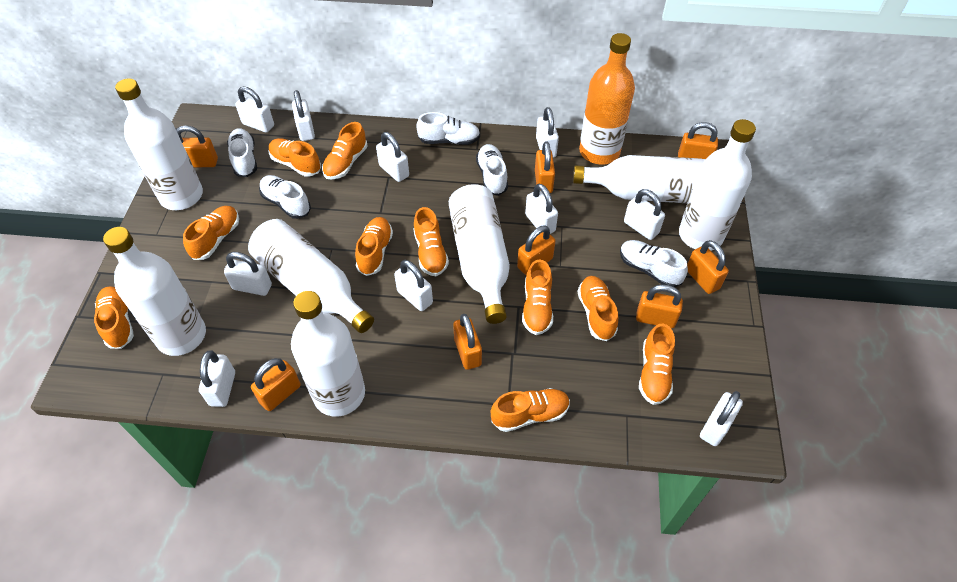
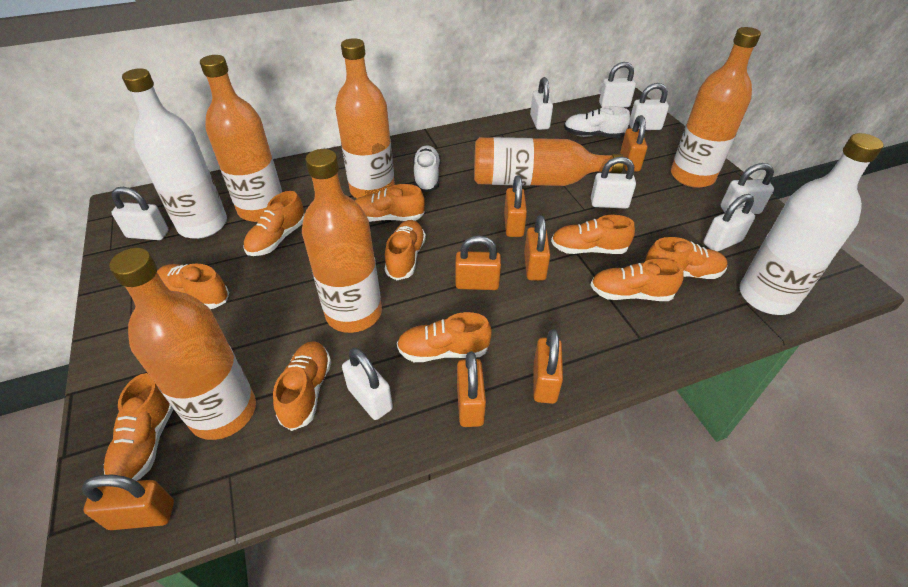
orange bottle: [579,33,635,164] = 1 -> [109,248,256,440] [200,55,282,222] [302,149,382,333] [335,38,395,199] [474,137,624,186] [671,27,761,188] = 6
orange padlock: [176,125,218,167] [251,358,301,411] [453,314,482,370] [517,226,556,275] [535,141,555,193] [636,284,683,328] [678,122,718,159] [687,240,729,294] = 8 -> [81,475,174,530] [455,236,501,290] [457,351,486,427] [504,176,527,237] [524,215,550,281] [533,329,563,404] [620,115,647,172] = 7
white bottle: [103,227,206,356] [115,78,203,210] [248,219,374,333] [291,291,365,416] [449,184,510,324] [573,155,706,203] [679,119,756,251] = 7 -> [122,68,227,239] [740,133,884,315] = 2
white padlock: [199,350,235,407] [224,252,272,296] [235,87,274,133] [292,90,315,141] [376,132,409,182] [394,260,433,311] [525,184,558,234] [536,107,559,158] [624,189,665,240] [700,391,743,446] = 10 -> [111,187,169,240] [342,348,393,420] [530,77,553,130] [591,157,636,209] [599,62,636,107] [629,83,669,130] [703,194,755,252] [721,163,774,214] = 8
white shoe: [227,128,257,177] [259,175,311,219] [416,112,480,145] [476,144,508,196] [620,240,688,287] = 5 -> [413,145,441,192] [564,106,630,138] = 2

